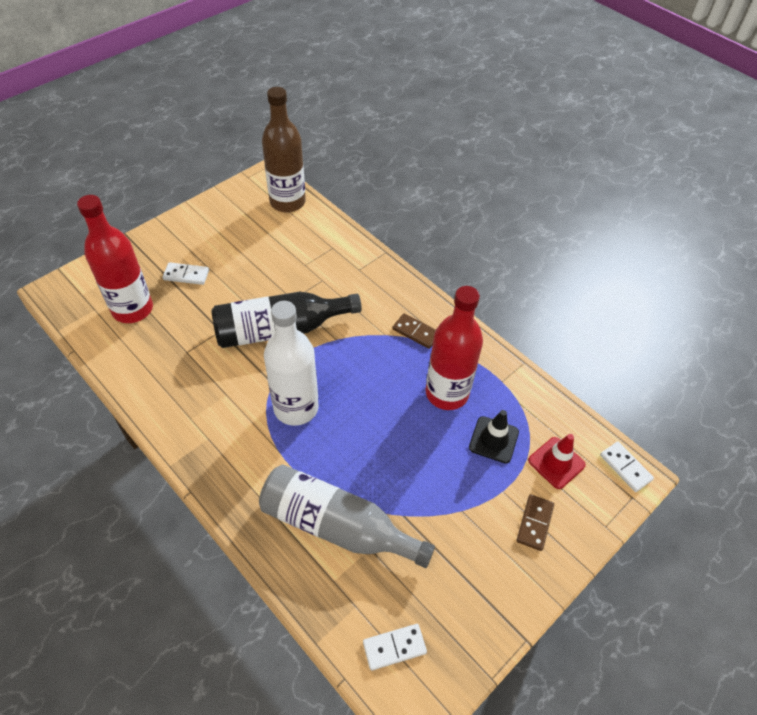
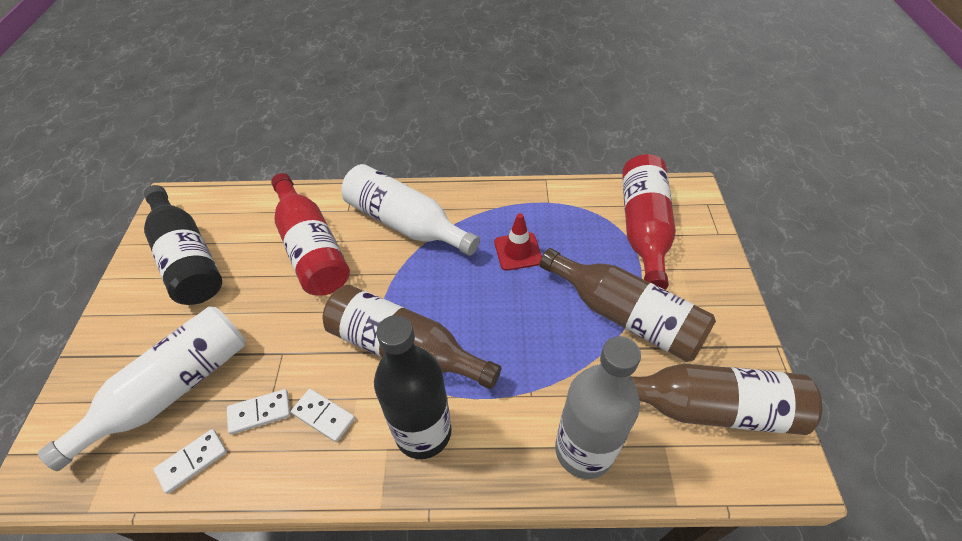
black bottle: [211,292,362,348] = 1 -> [144,185,222,305] [374,315,452,459] = 2
black traffic cone: [469,410,519,463] = 1 -> none = 0
brown bottle: [262,87,306,213] = 1 -> [322,285,501,389] [540,248,716,362] [630,364,822,435] = 3
brown domino: [392,313,436,349] [517,494,554,551] = 2 -> none = 0
white bottle: [264,301,319,426] = 1 -> [38,307,245,471] [342,164,480,256] = 2

